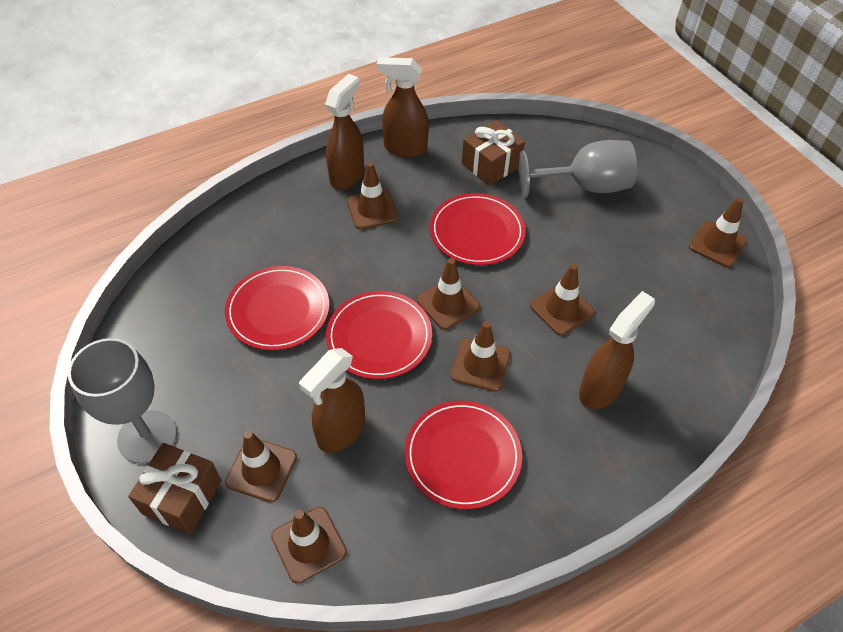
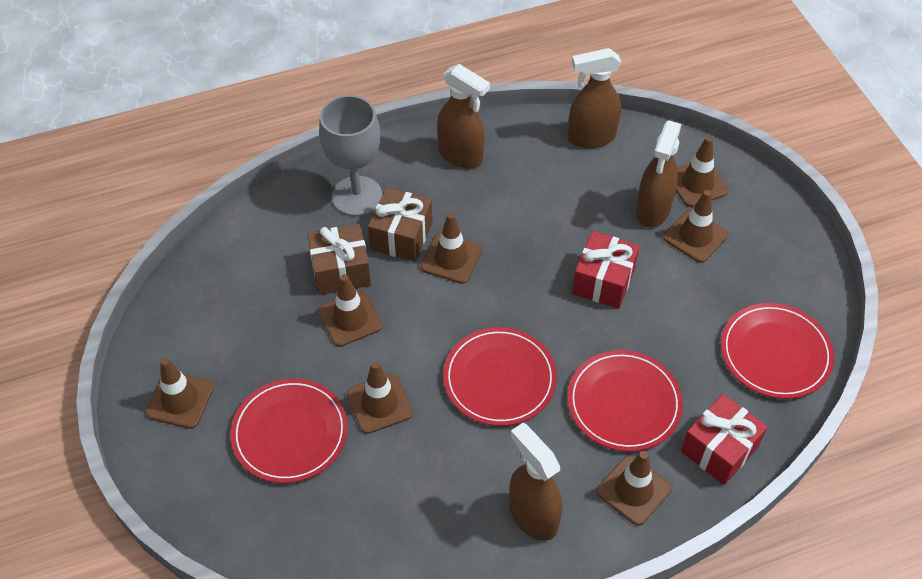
grey goblet: [68,338,177,464] [518,140,637,198] = 2 -> [319,95,382,216] = 1
red gift: none = 0 -> [572,231,640,309] [681,394,768,485] = 2

